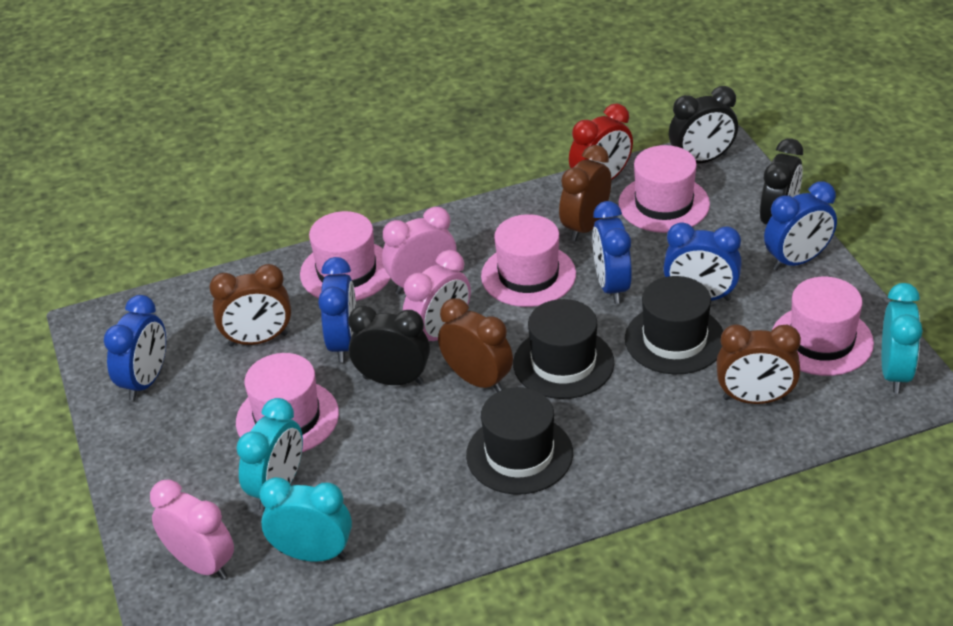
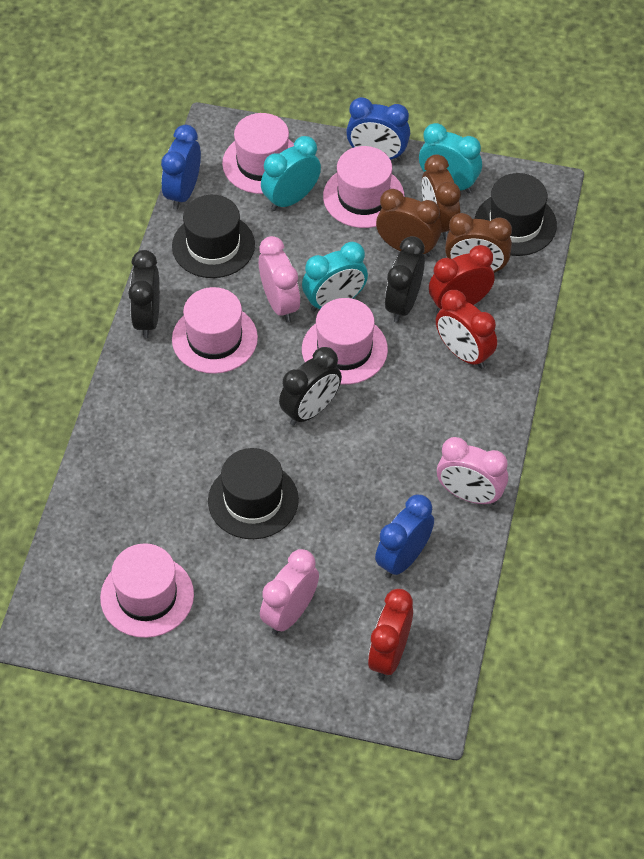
blue clock: [104,295,166,401] [318,257,356,363] [592,201,632,304] [663,222,742,301] [764,181,837,270] = 5 -> [161,125,201,210] [346,97,410,161] [375,494,434,578] = 3
brown clock: [210,264,291,347] [438,298,513,392] [559,145,611,242] [716,324,801,404] = 4 -> [376,189,442,257] [422,154,461,240] [445,213,512,273] = 3
red clock: [569,103,633,180] = 1 -> [368,589,413,680] [429,245,495,314] [436,290,497,369] = 3

